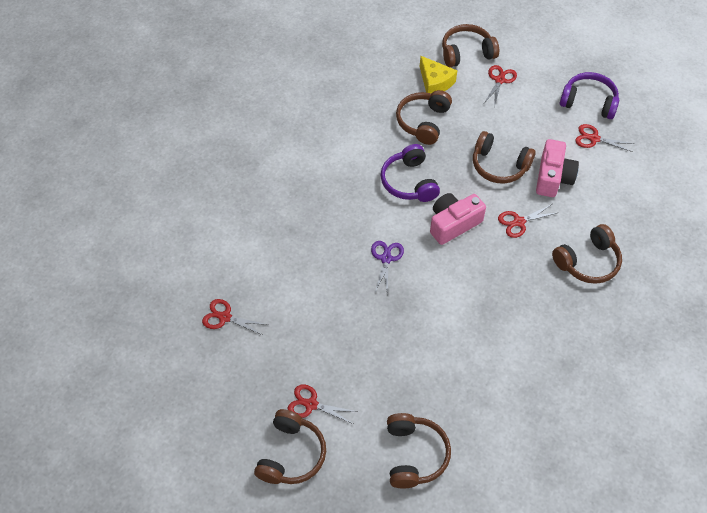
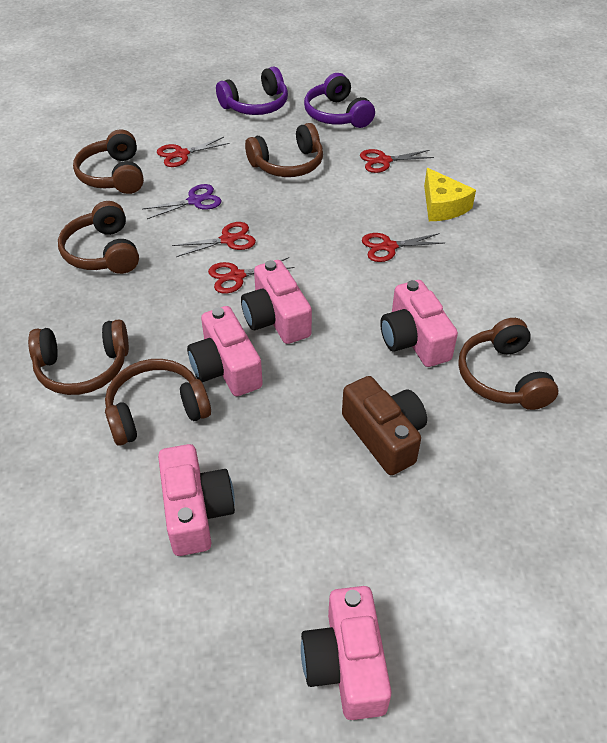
brown camera: none = 0 -> [342,376,427,475] = 1
pink camera: [430,193,486,245] [536,139,579,197] = 2 -> [158,444,235,556] [187,306,263,396] [241,260,312,344] [301,586,392,720] [380,280,458,367] = 5

